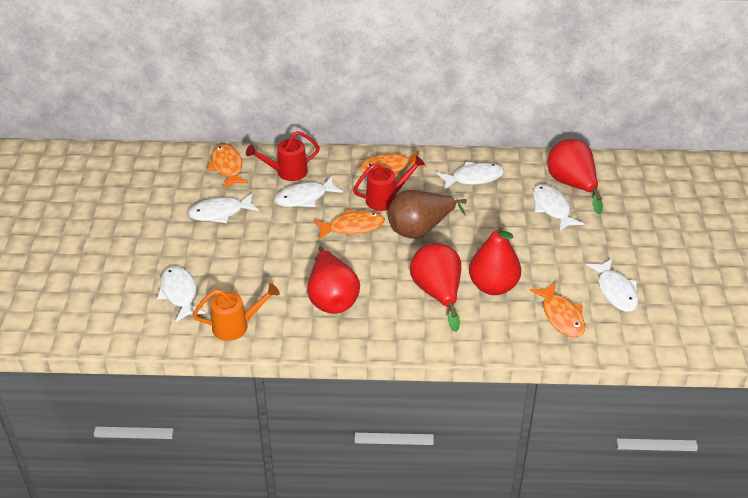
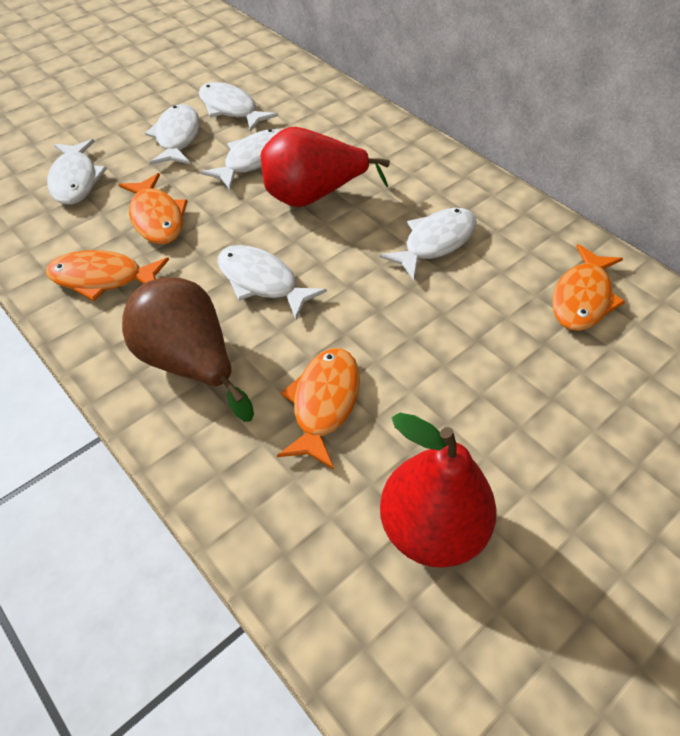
orange watering can: [193,283,280,341] = 1 -> none = 0
red pear: [307,246,360,314] [410,243,461,332] [469,223,521,295] [547,139,603,214] = 4 -> [261,127,390,207] [380,413,497,568] = 2
red watering can: [246,131,320,181] [353,155,425,211] = 2 -> none = 0

